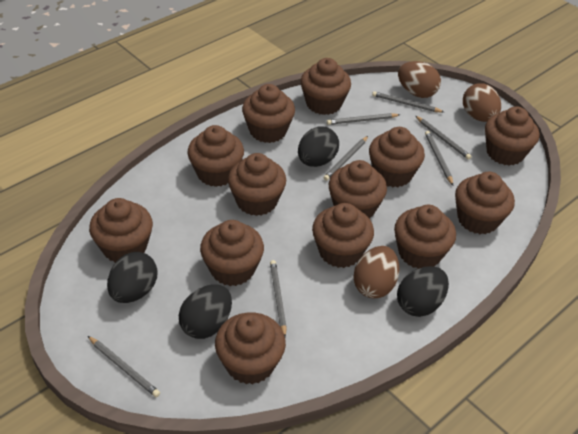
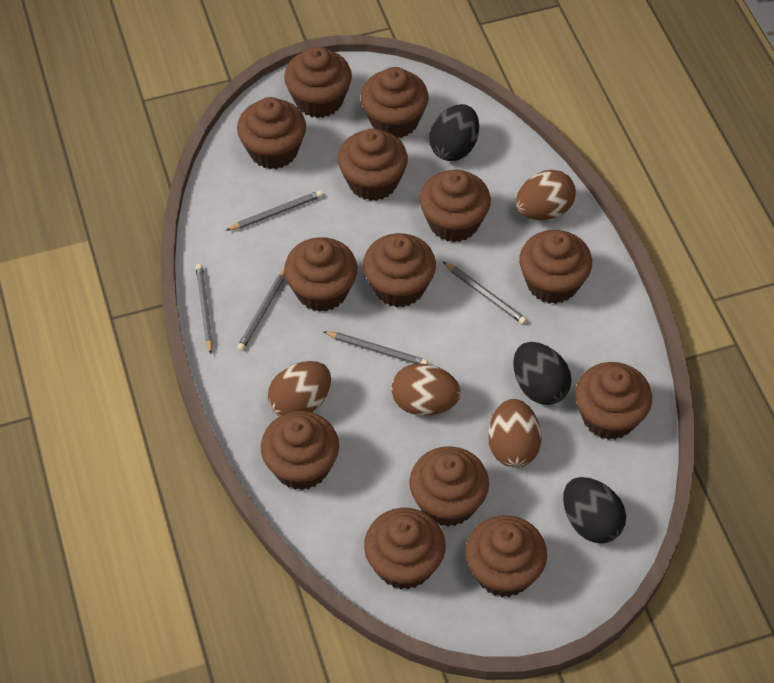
black egg: [107,252,157,303] [179,285,232,339] [298,126,339,167] [397,266,449,317] = 4 -> [429,104,479,161] [513,342,572,405] [563,477,626,543] = 3
brown egg: [354,246,399,299] [398,61,441,98] [463,83,501,122] = 3 -> [268,361,331,416] [391,363,461,416] [488,399,542,468] [516,170,576,220] = 4
grey pencil: [88,336,160,397] [270,260,287,337] [323,136,368,181] [327,113,400,125] [372,91,444,112] [416,116,472,160] [425,131,453,185] = 7 -> [196,264,213,354] [226,190,323,231] [237,270,285,351] [323,331,428,364] [443,262,527,324] = 5

